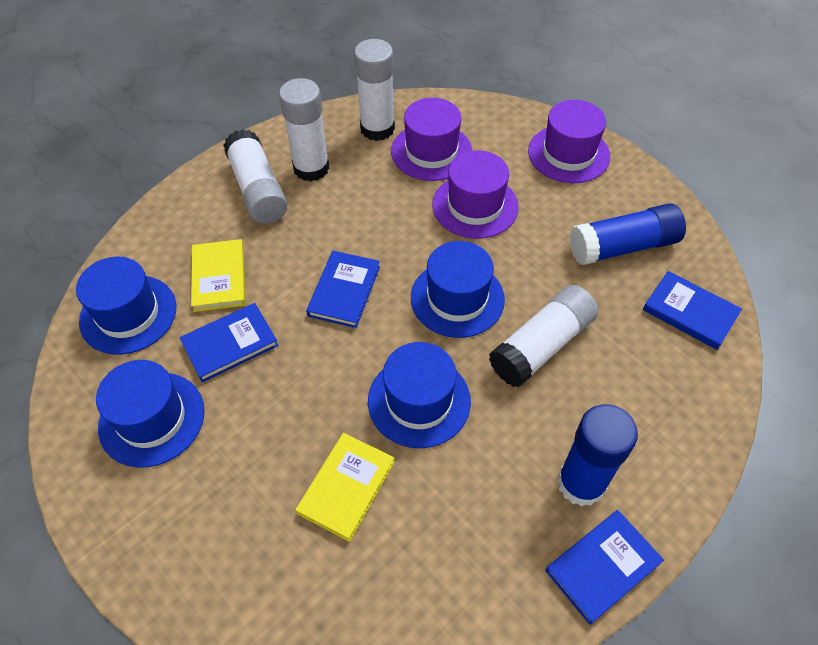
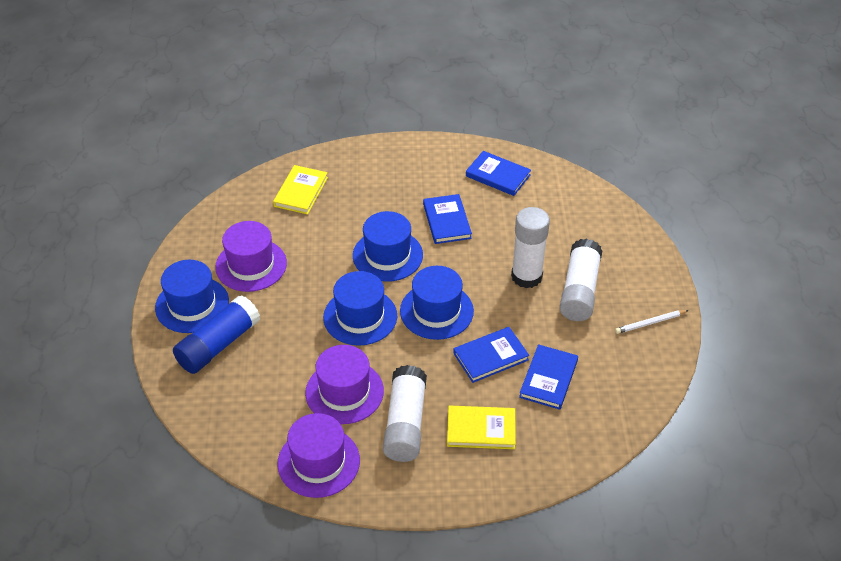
blue glue stick: [557,404,638,507] [570,203,686,265] = 2 -> [173,295,260,374] = 1
white glue stick: [223,129,287,224] [279,78,329,182] [354,39,395,141] [489,285,598,387] = 4 -> [383,365,427,462] [511,207,550,288] [560,238,602,321] = 3
white pencil: none = 0 -> [615,310,689,334] = 1

